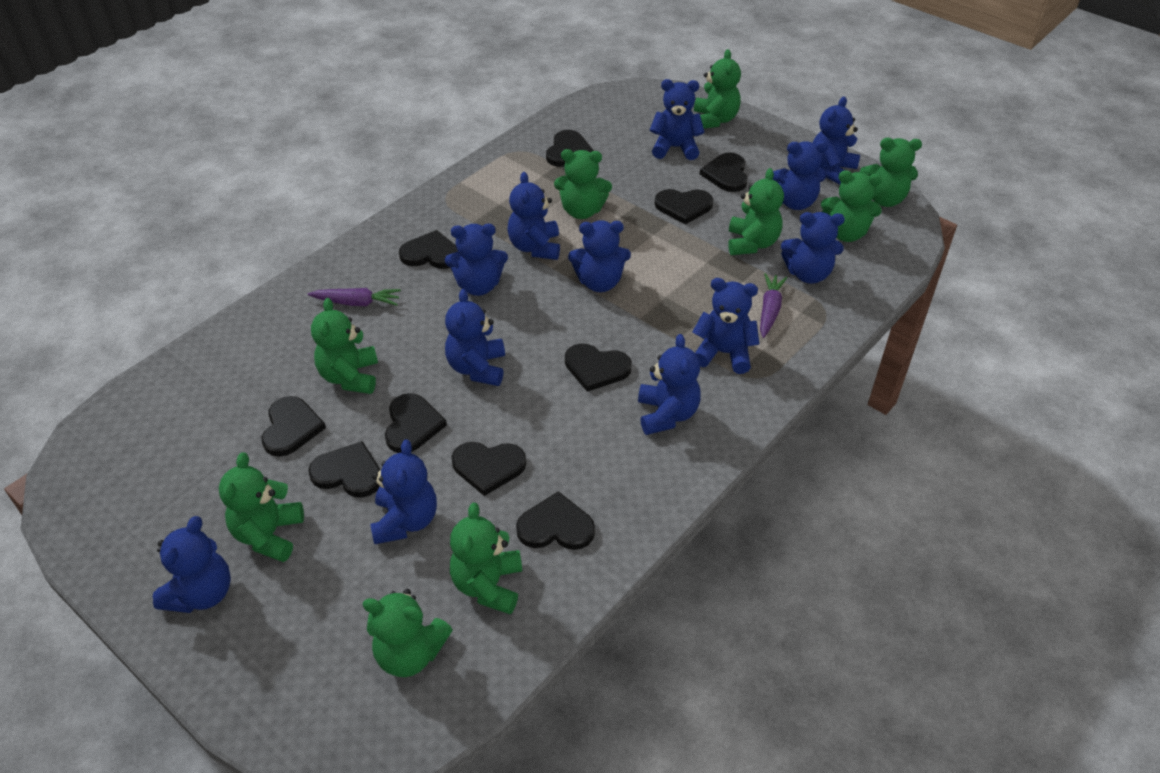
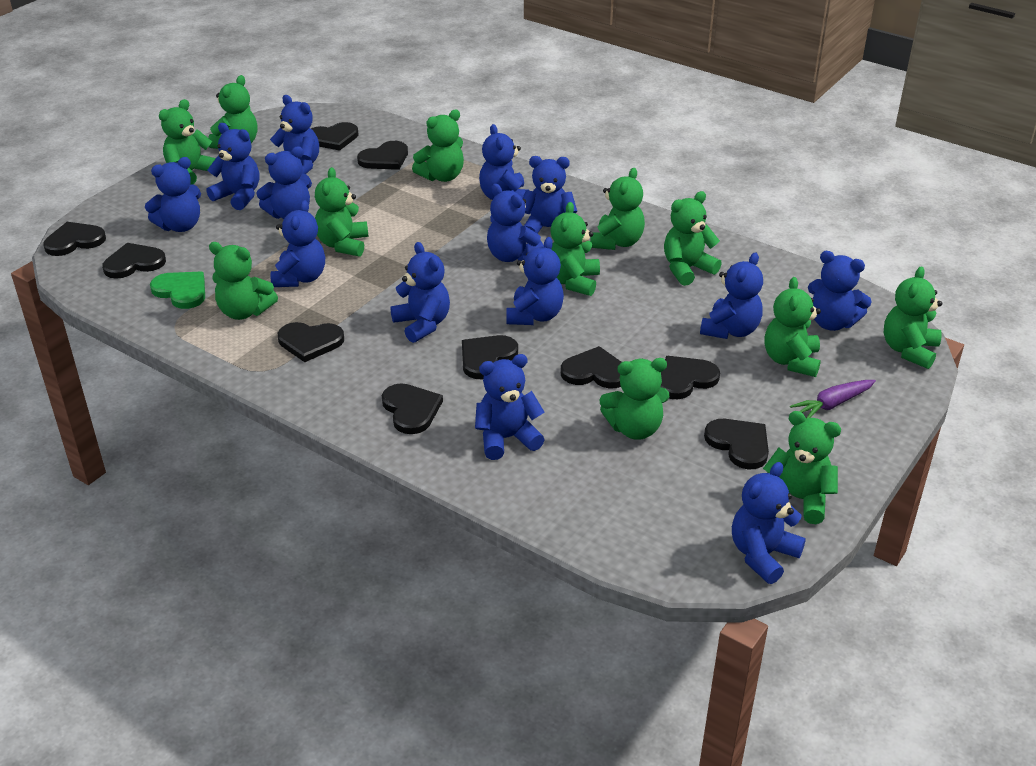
blue teddy bear: [153,516,231,613] [371,439,437,544] [445,224,508,296] [445,289,505,386] [507,172,560,260] [568,220,631,292] [638,334,701,435] [649,79,705,160] [692,278,759,374] [773,141,828,210] [781,212,845,284] [813,97,860,185] = 12 -> [145,157,201,232] [206,123,259,210] [256,146,312,219] [270,95,319,174] [270,200,325,287] [390,242,450,343] [475,354,545,460] [479,124,528,200] [487,184,544,262] [506,237,564,325] [523,156,577,234] [700,252,763,339] [732,462,806,584] [808,251,872,331] = 14
green heart: none = 0 -> [150,272,205,309] = 1
green teddy bear: [219,452,304,562] [311,298,378,394] [363,589,452,677] [450,503,522,614] [554,149,612,219] [694,49,741,129] [728,168,784,255] [821,170,882,242] [860,138,922,207] = 9 -> [159,99,216,185] [208,75,257,149] [209,242,278,320] [315,167,368,257] [412,110,464,182] [551,202,600,296] [590,168,645,250] [599,358,670,440] [664,191,722,286] [763,411,841,524] [764,277,821,377] [884,267,942,369] = 12
purple carrot: [308,288,401,306] [760,273,787,338] = 2 -> [790,380,876,418] = 1

